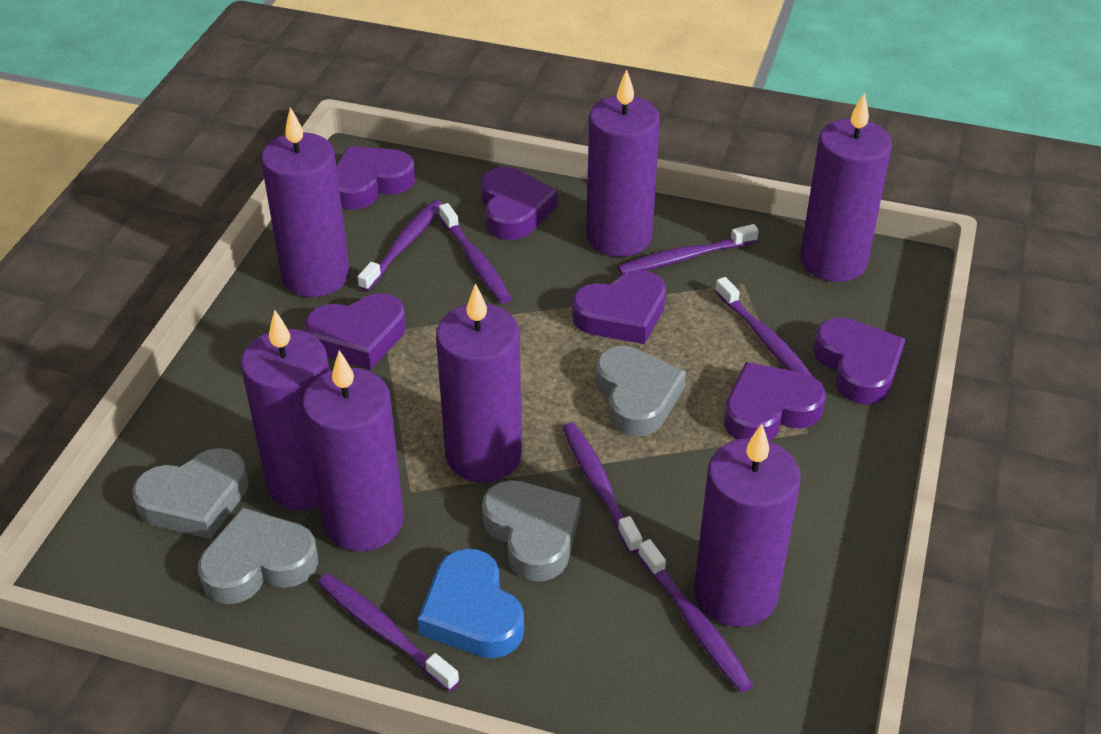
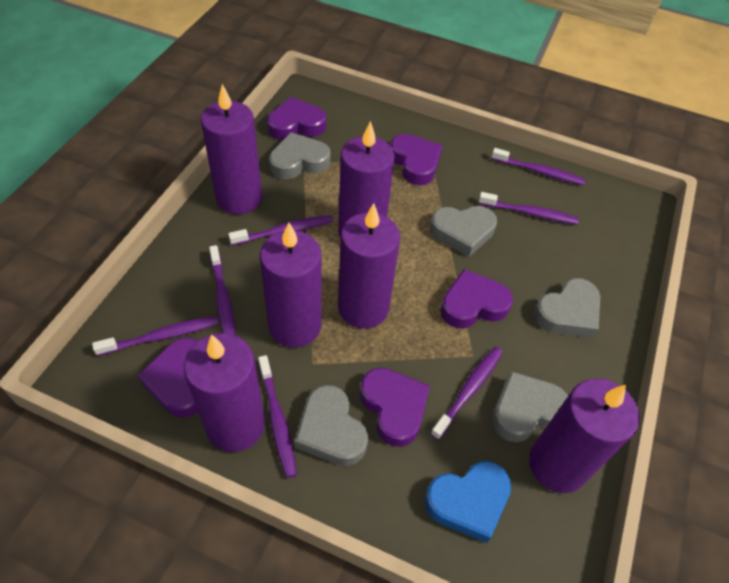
grey heart: [132,448,248,539] [198,508,318,604] [482,480,581,581] [596,346,686,436] = 4 -> [269,132,331,179] [295,385,368,466] [430,206,497,257] [492,371,568,442] [534,278,600,338] = 5
purple candle: [241,310,329,510] [261,107,350,297] [302,350,404,552] [436,283,522,483] [586,69,660,257] [694,424,801,627] [800,93,892,282] = 7 -> [184,333,265,452] [201,84,262,214] [260,222,322,348] [338,121,395,238] [338,203,400,329] [529,378,640,493] = 6
purple heart: [305,293,406,370] [336,146,415,209] [481,167,558,240] [572,270,666,344] [724,362,826,441] [813,318,906,404] = 6 -> [137,338,198,418] [267,97,326,140] [360,368,430,447] [390,134,443,185] [440,269,513,328] = 5

